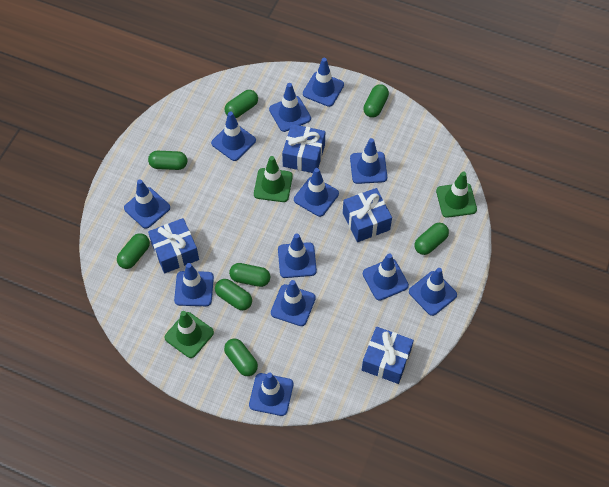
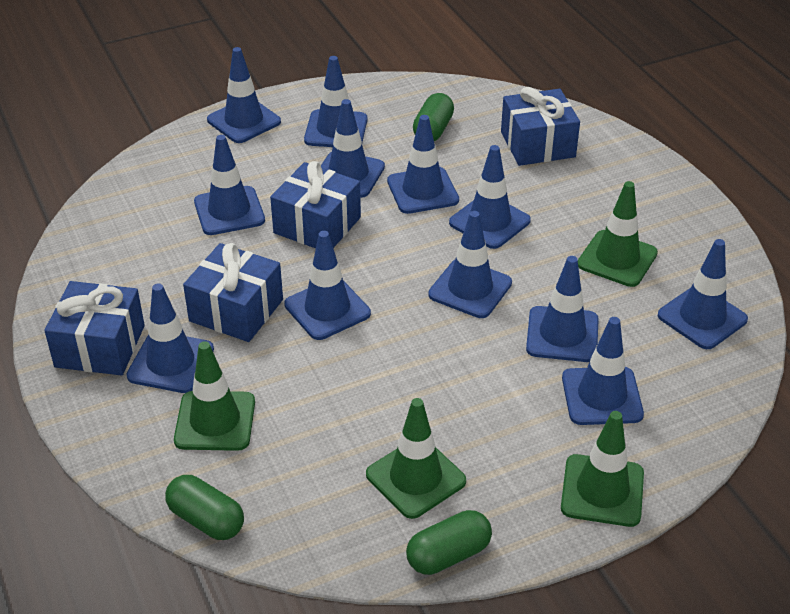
green capsule: [117,233,150,269] [148,151,187,170] [215,279,252,310] [224,339,258,376] [225,90,258,118] [229,263,270,287] [363,84,389,118] [415,223,449,255] = 8 -> [165,475,244,540] [406,510,492,575] [413,93,454,141] = 3
green traffic cone: [164,311,214,358] [254,156,293,202] [436,172,477,218] = 3 -> [174,341,255,451] [366,398,466,519] [561,411,644,527] [578,181,658,287] = 4

